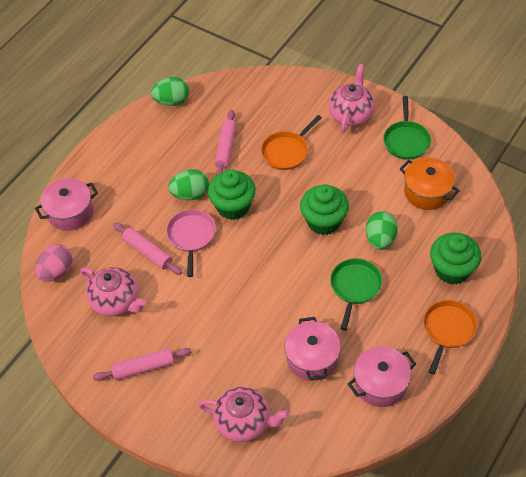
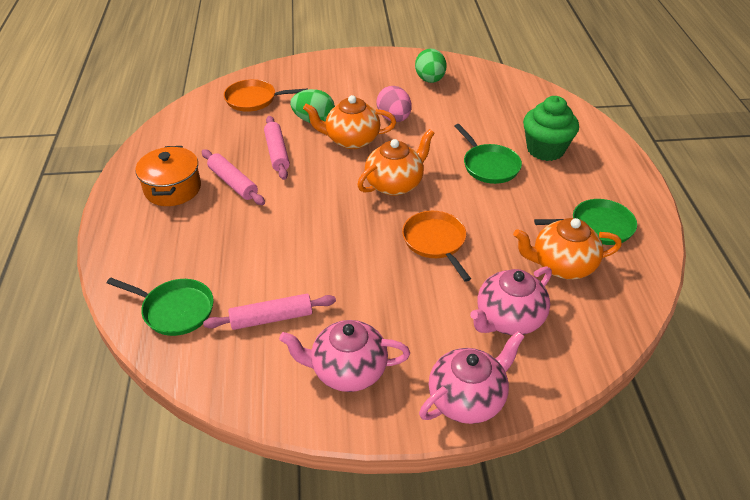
green cupcake: [208,170,256,220] [300,184,349,235] [430,233,481,285] = 3 -> [523,96,579,161] = 1
green egg: [151,77,189,106] [168,169,209,200] [366,211,398,250] = 3 -> [290,89,335,123] [415,49,447,83] = 2
green pan: [330,258,382,330] [383,96,431,160] = 2 -> [107,278,214,336] [454,124,522,184] [534,199,637,245] = 3
orange teapot: none = 0 -> [303,95,396,149] [357,129,434,196] [513,218,622,279] = 3
pink pan: [166,209,216,277] = 1 -> none = 0
pink pot: [35,178,98,231] [285,317,341,381] [348,346,416,407] = 3 -> none = 0

